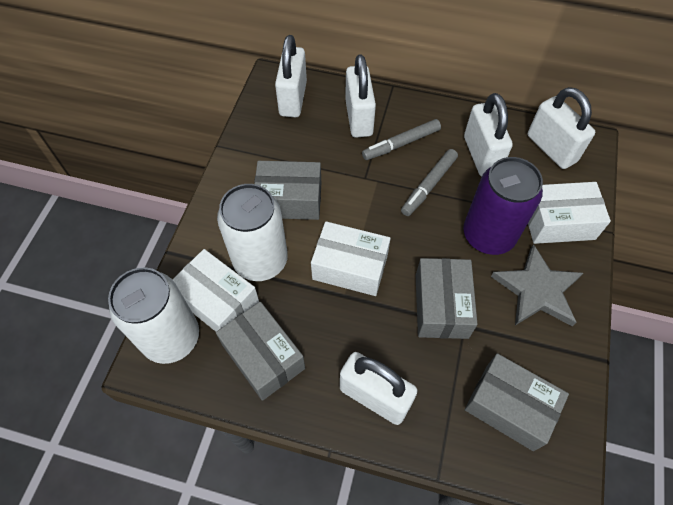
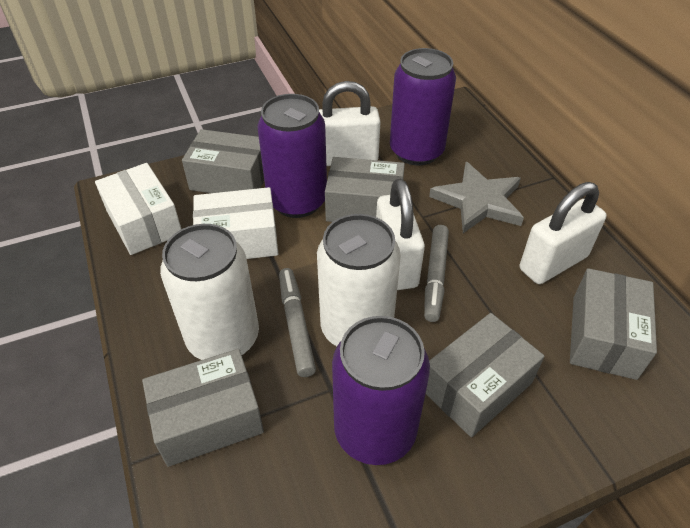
grey box: [216,302,305,401] [254,161,321,220] [416,258,477,339] [465,353,569,451] = 4 -> [142,349,264,467] [182,129,264,193] [325,157,405,222] [426,313,544,437] [570,268,657,380] = 5
purple can: [463,157,543,255] = 1 -> [257,94,327,218] [332,316,430,465] [390,48,456,166] = 3
white box: [172,249,259,332] [311,221,391,296] [528,182,611,244] = 3 -> [95,163,181,255] [193,187,278,259] = 2
white padlock: [275,35,307,117] [340,352,417,425] [345,54,376,138] [464,93,513,177] [528,87,595,169] = 5 -> [319,81,381,166] [376,179,425,290] [520,182,607,284] = 3

